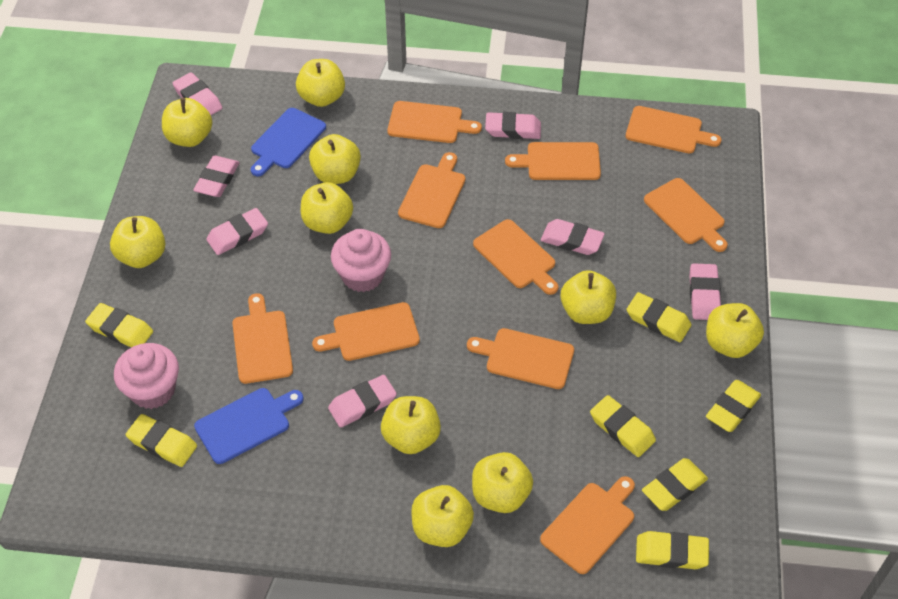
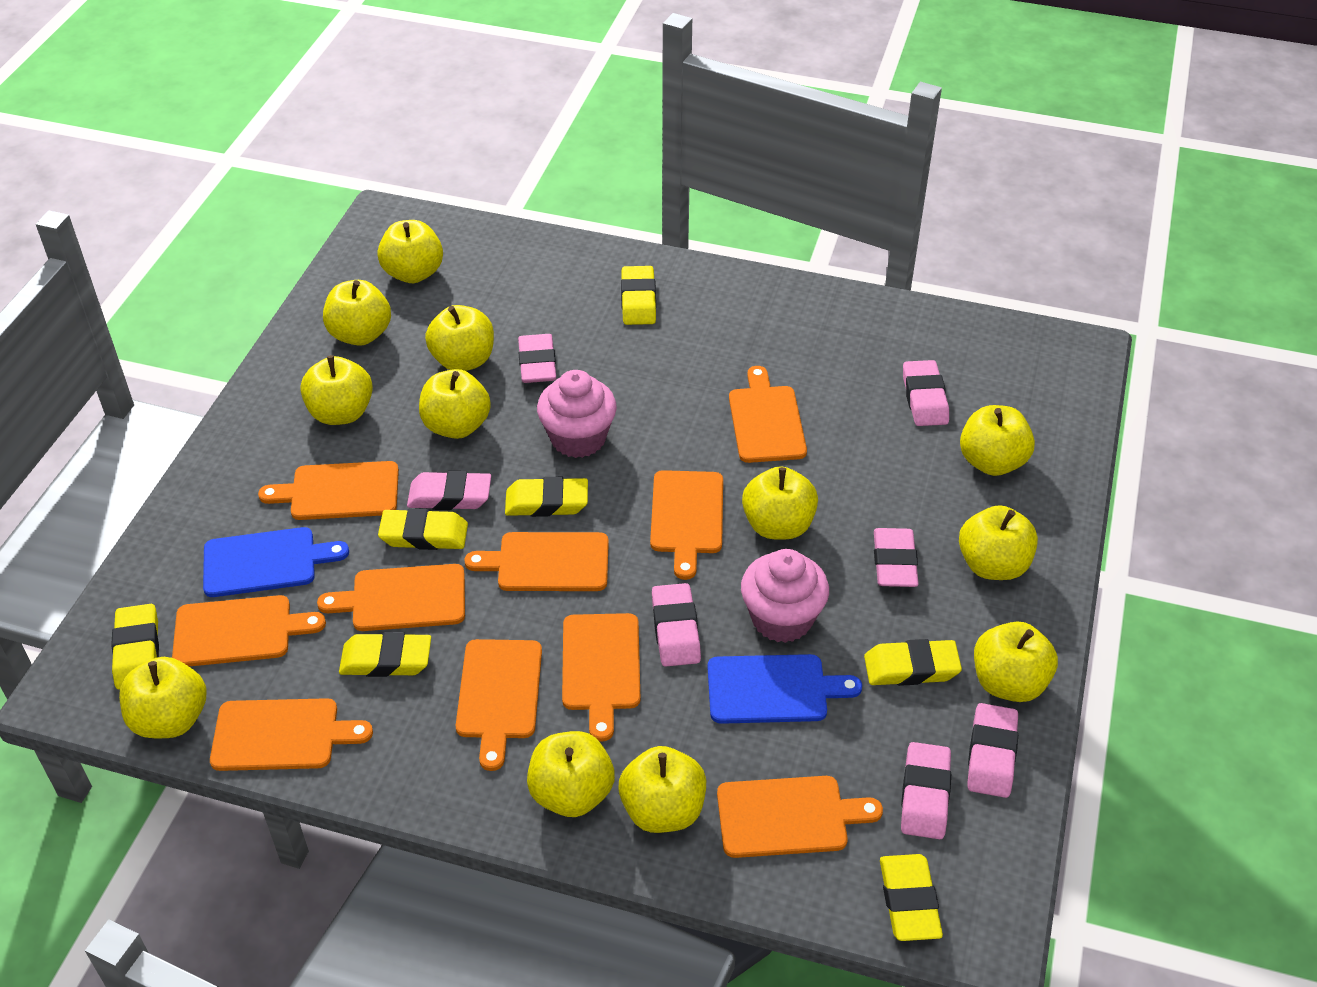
yellow apple: [110,216,165,268] [162,98,212,147] [296,59,345,107] [301,182,353,234] [309,134,361,184] [381,396,441,454] [411,485,474,547] [472,452,533,513] [561,270,616,324] [706,303,764,358] = 10 -> [119,657,207,738] [300,355,373,425] [323,280,391,346] [377,220,443,283] [419,369,491,439] [425,305,494,371] [527,731,615,817] [619,746,706,833] [742,466,818,540] [959,505,1038,580] [960,405,1035,476] [974,622,1058,702] = 12

